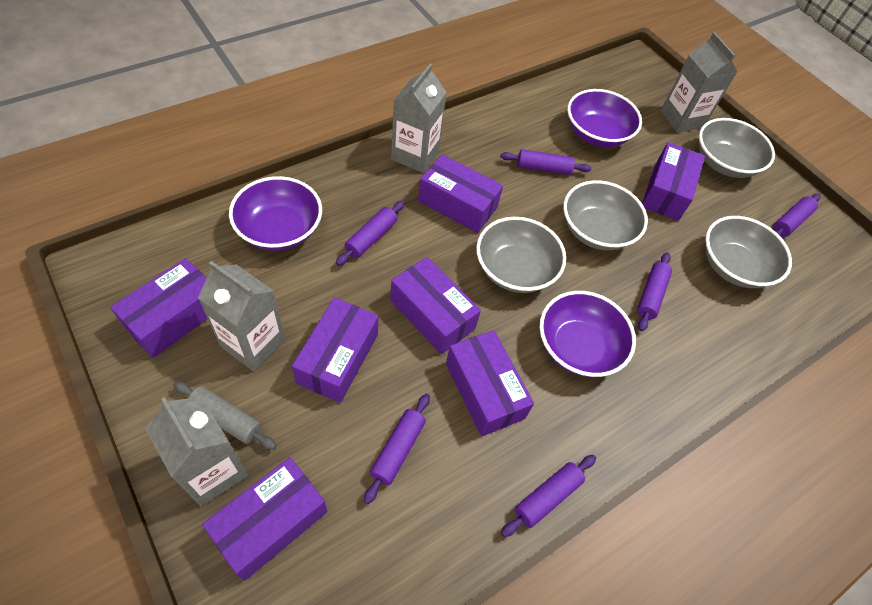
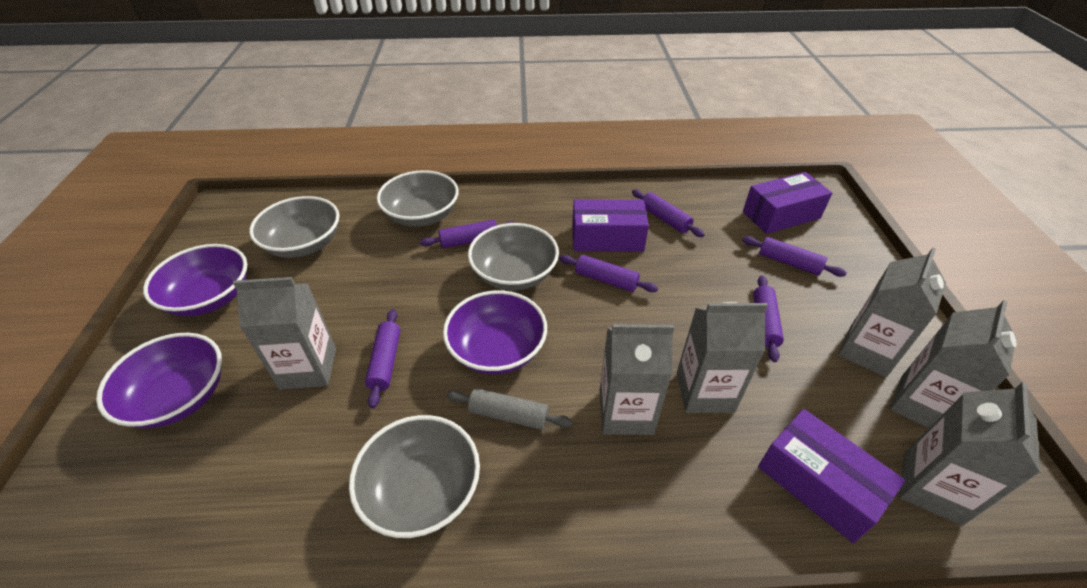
grey carton: [145,397,248,506] [198,261,285,371] [391,64,447,173] [661,32,738,133] = 4 -> [233,277,336,390] [599,324,675,435] [677,302,768,413] [838,247,946,377] [890,300,1016,428] [899,382,1040,526] = 6
purple box: [110,258,208,358] [202,457,327,581] [292,297,378,403] [390,257,481,354] [418,154,503,233] [446,330,534,436] [642,142,705,221] = 7 -> [572,199,649,252] [743,172,832,234] [758,409,905,543] = 3

